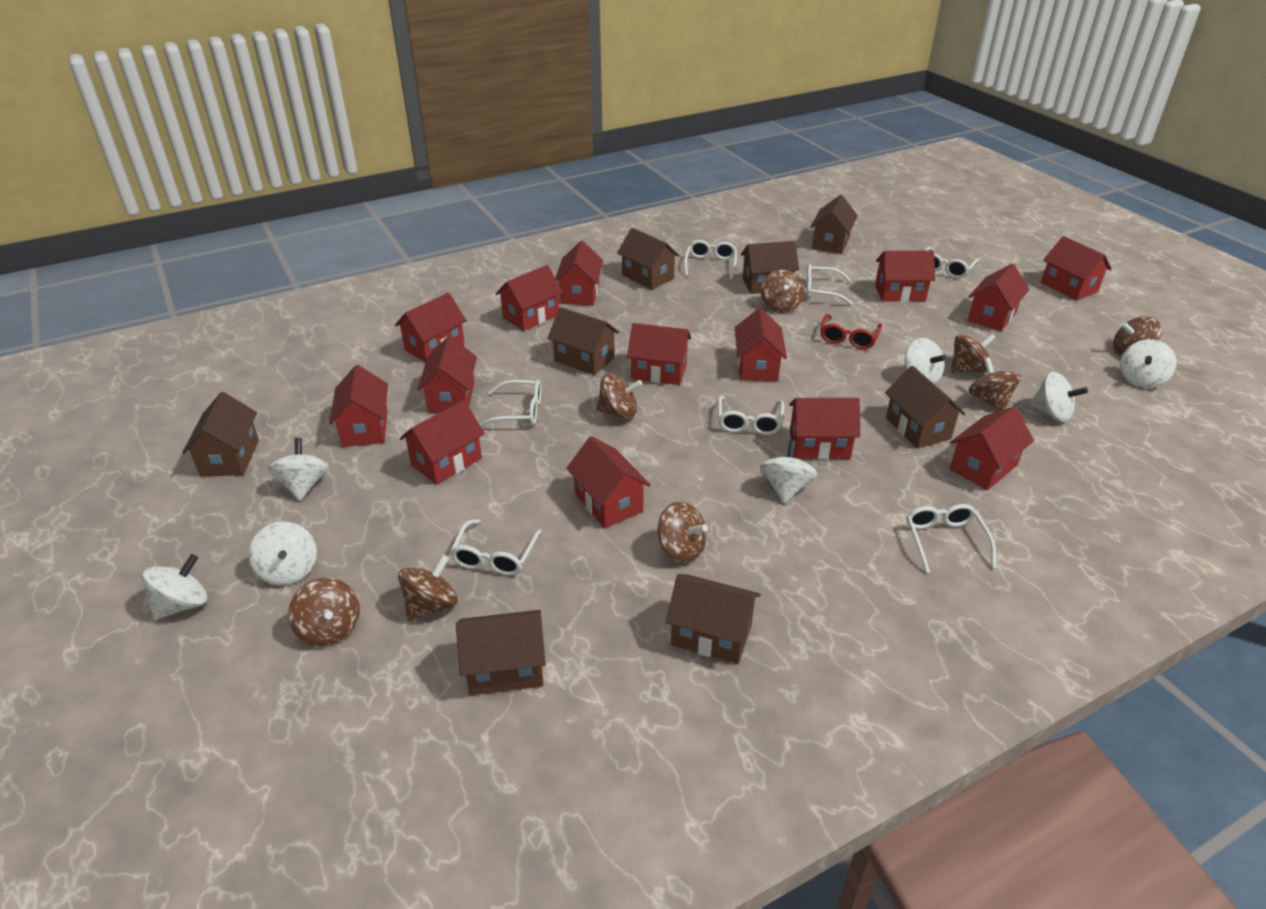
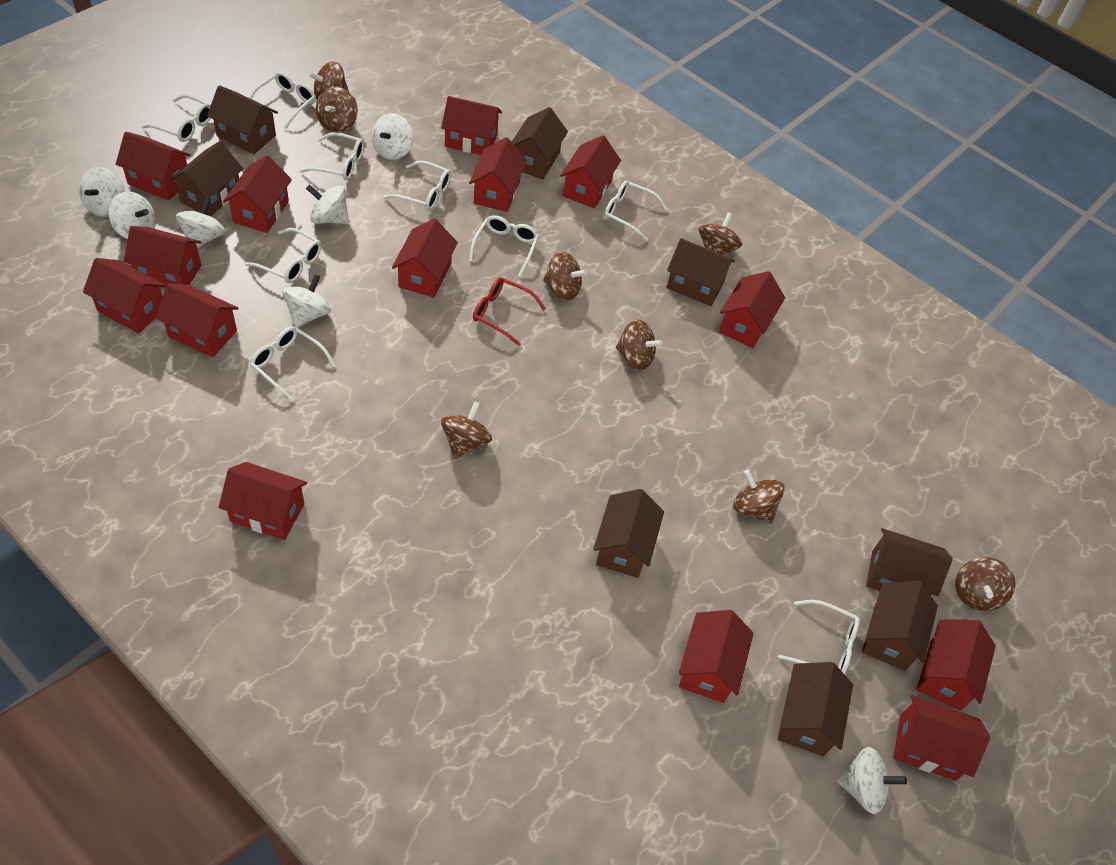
white glasses: [450,519,542,575] [479,380,541,427] [684,240,737,279] [718,396,784,435] [806,264,853,305] [906,504,996,573] [925,247,979,278] = 7 -> [142,94,211,142] [245,228,321,283] [250,72,316,129] [250,326,336,402] [299,132,364,180] [383,161,451,211] [469,215,539,277] [604,180,668,241] [778,600,860,674] = 9

